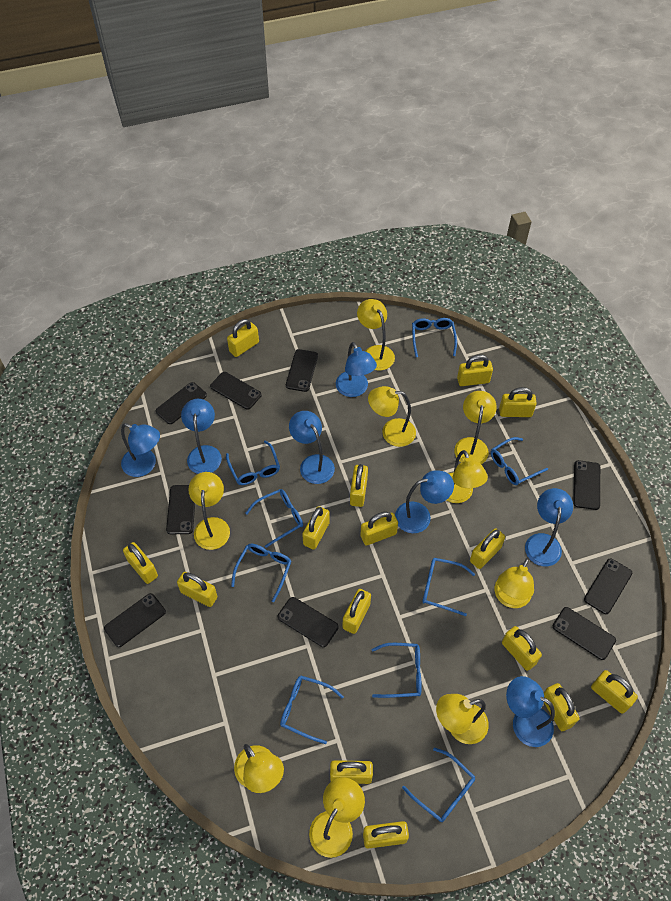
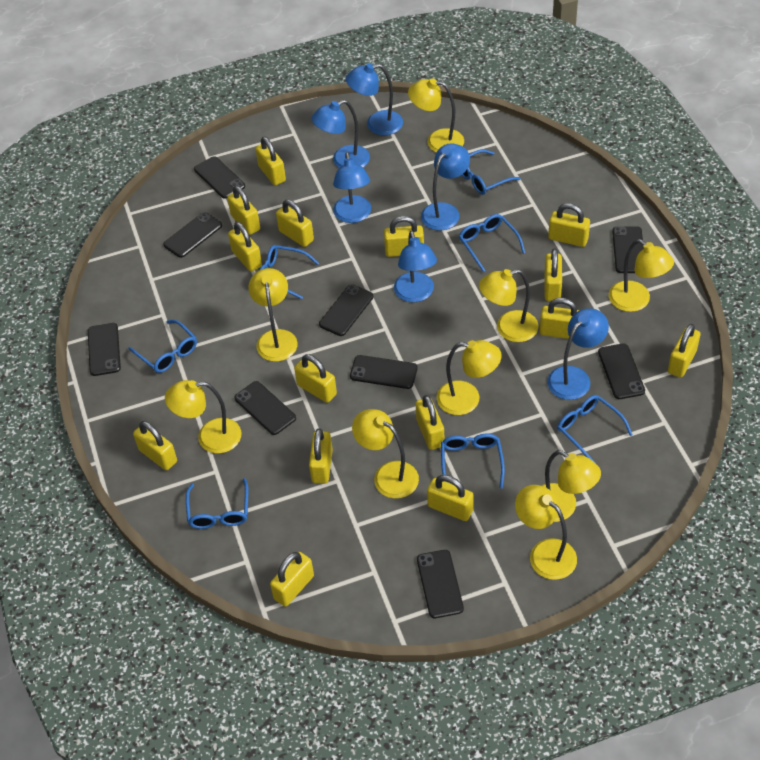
blue glasses: [226,440,280,485] [231,544,292,602] [245,489,303,548] [280,676,344,744] [372,643,422,698] [402,747,475,822] [412,318,457,357] [422,558,475,616] [491,437,548,485] = 9 -> [128,320,197,373] [186,478,248,529] [260,245,319,299] [441,434,505,488] [459,214,525,272] [462,149,520,195] [557,395,633,463] = 7
blue lamp: [121,423,160,477] [181,399,222,474] [289,411,335,484] [336,342,377,397] [395,470,454,533] [506,676,555,747] [525,488,573,566] = 7 -> [311,100,370,168] [333,152,371,223] [346,63,403,135] [394,231,437,302] [421,143,470,231] [547,309,609,400] = 6

